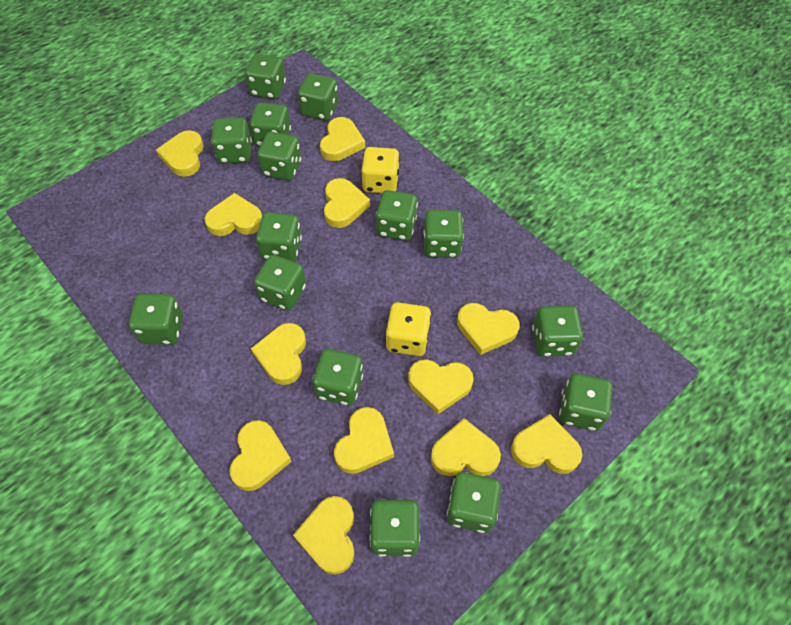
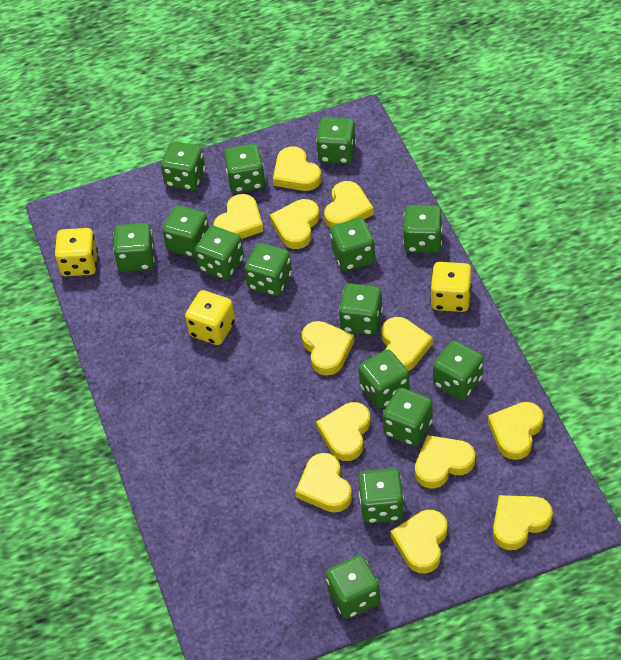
yellow dice: [362,147,400,193] [386,302,431,356] = 2 -> [54,228,98,276] [185,290,235,345] [430,262,472,312] = 3

